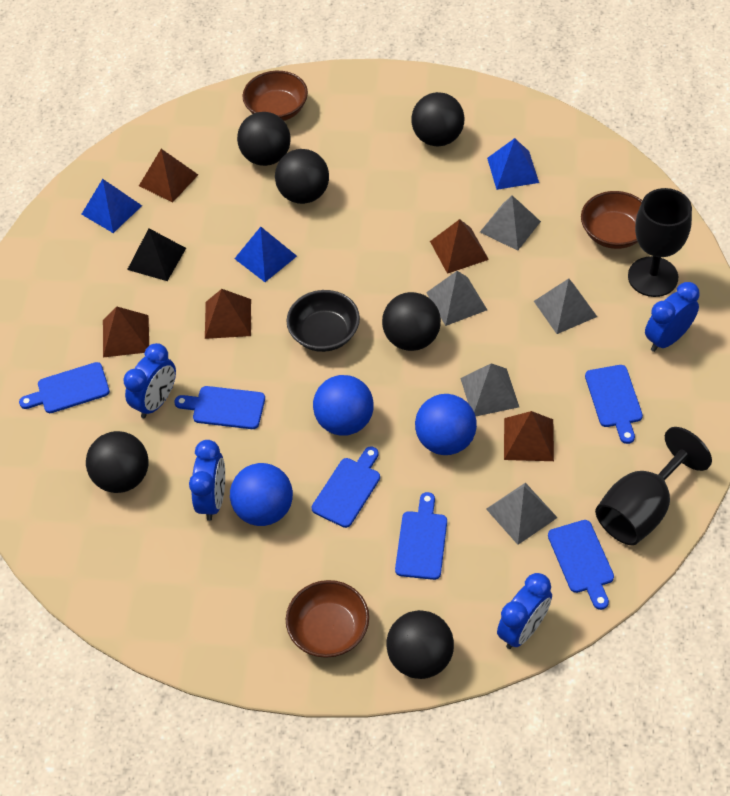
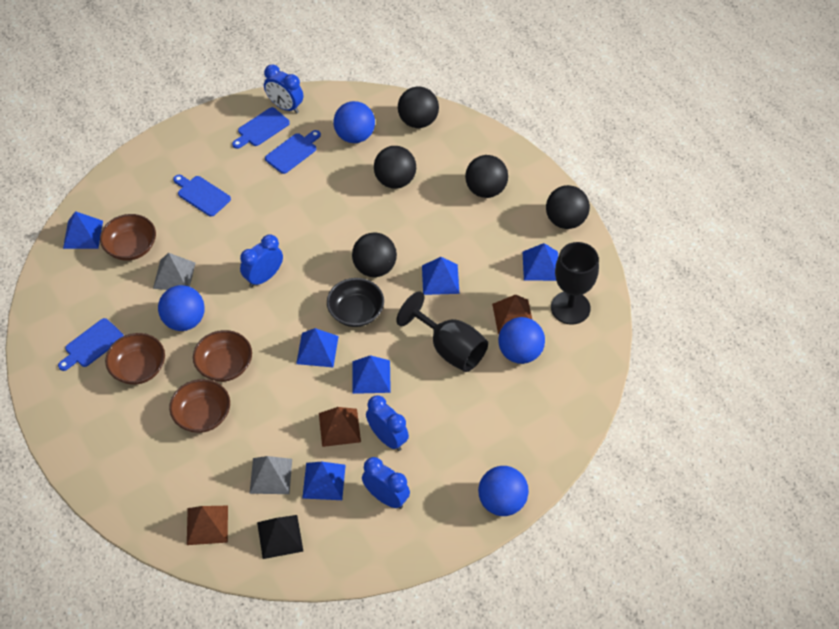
black ball: [86,431,149,493] [237,112,291,166] [275,149,329,204] [382,292,441,351] [386,610,454,679] [412,92,464,146] = 6 -> [352,232,397,277] [374,146,416,189] [398,87,439,128] [465,155,508,198] [546,185,590,229] = 5
blue ball: [230,463,293,526] [313,375,374,436] [415,394,477,455] = 3 -> [158,285,205,331] [333,101,375,143] [478,466,529,516] [498,317,545,364] = 4
blue cutting board: [19,362,110,413] [174,386,265,429] [312,446,380,528] [395,492,447,580] [548,520,614,610] [585,365,643,444] = 6 -> [58,318,124,371] [173,175,231,217] [232,107,290,149] [265,130,321,174] = 4
blue pyramid: [81,179,142,233] [234,227,297,282] [487,138,539,190] = 3 -> [63,211,103,249] [296,328,339,367] [302,462,346,500] [352,355,391,394] [422,257,460,295] [523,243,558,281] = 6
brown bowl: [243,71,308,121] [286,580,369,658] [581,191,642,249] = 3 -> [100,214,156,261] [105,333,165,385] [169,379,230,433] [193,330,252,382] = 4
brown pyramid: [103,307,149,357] [139,149,198,203] [205,289,251,339] [430,219,489,274] [504,411,554,461] = 5 -> [187,506,228,545] [319,407,361,447] [492,294,532,334] = 3
grey pyramid: [426,271,487,326] [460,363,519,417] [480,195,541,251] [486,483,558,545] [534,279,597,334] = 5 -> [153,253,195,290] [250,456,292,494] = 2

